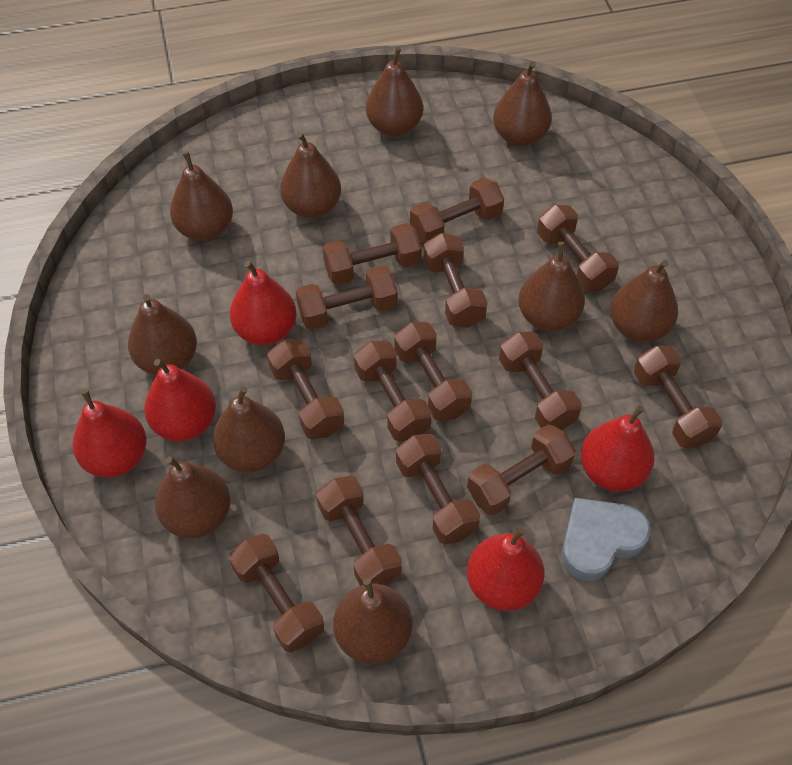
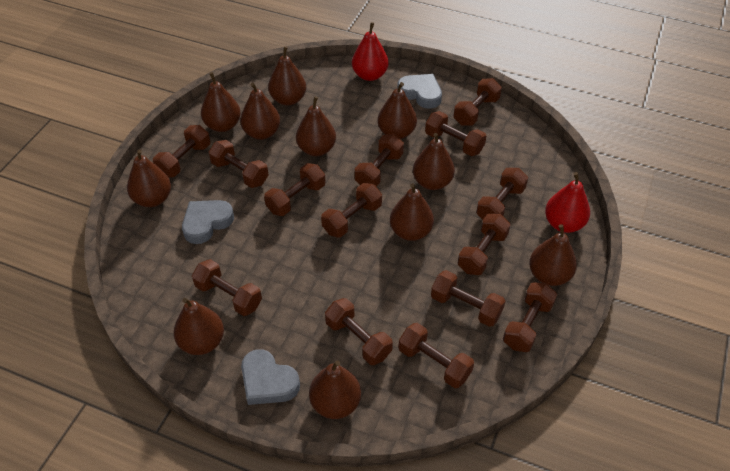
brown pear: [128,294,197,375] [155,456,231,539] [170,151,233,241] [213,386,285,473] [280,132,341,218] [333,578,413,664] [366,47,423,137] [493,61,552,146] [518,242,585,332] [610,260,678,342] = 10 -> [127,149,171,207] [173,298,224,355] [201,72,241,132] [240,83,280,140] [268,46,306,106] [296,96,336,156] [309,361,361,419] [378,82,417,139] [390,183,434,241] [413,133,455,190] [529,224,577,286] = 11
grey heart: [561,498,651,581] = 1 -> [182,200,234,244] [241,349,300,405] [397,74,442,109] = 3
red pear: [72,389,147,478] [144,359,216,441] [230,261,296,345] [467,527,545,611] [580,405,654,492] = 5 -> [352,22,389,81] [545,172,590,233] = 2

